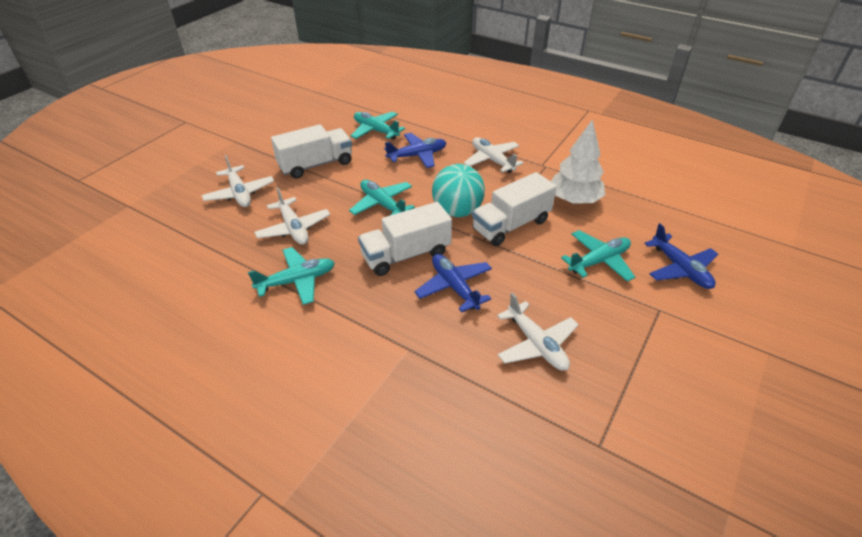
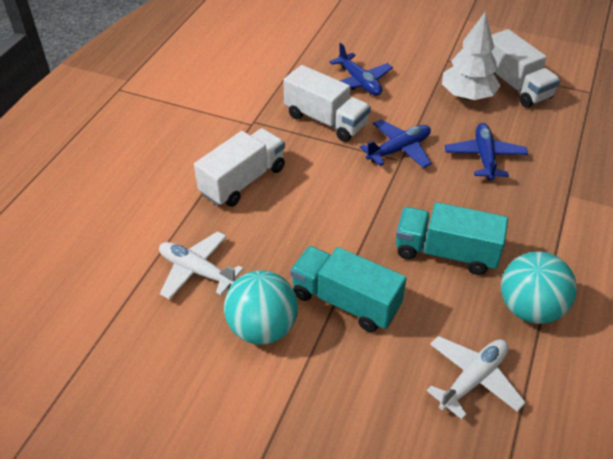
turquoise ball: [432,164,485,217] = 1 -> [224,270,298,345] [501,252,577,324] = 2
turquoise plane: [248,247,335,305] [349,180,415,215] [350,112,405,140] [561,230,635,282] = 4 -> none = 0
turquoise truck: none = 0 -> [290,246,407,332] [396,202,508,275] = 2
white plane: [201,155,274,207] [254,187,330,245] [464,137,524,173] [497,293,579,371] = 4 -> [159,231,244,300] [426,336,526,419] = 2

